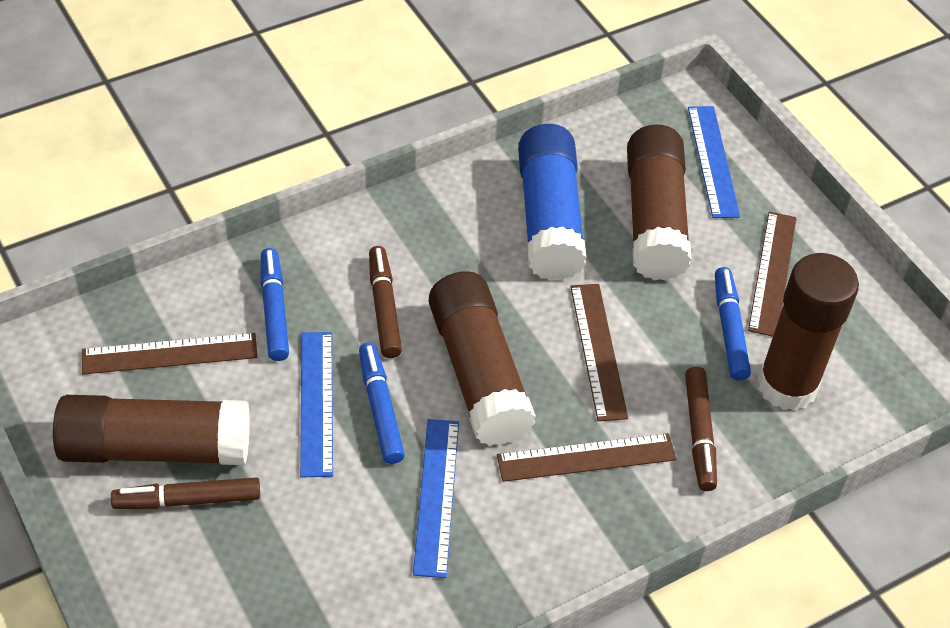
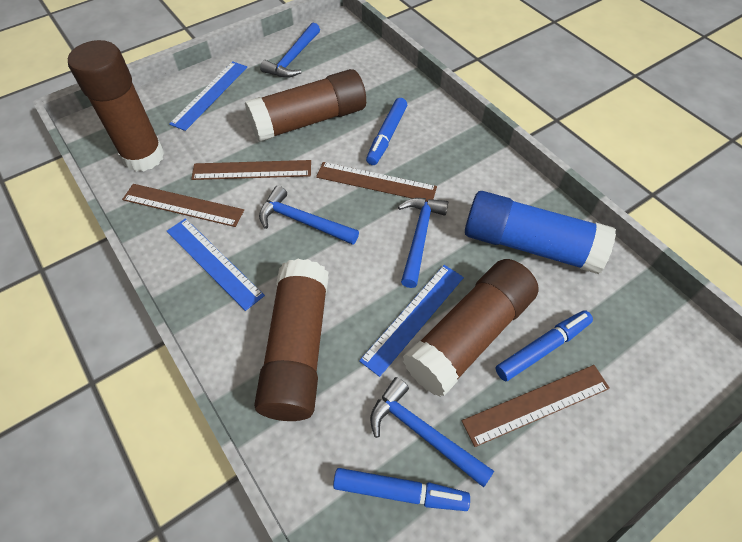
blue hammer: none = 0 -> [259,186,359,245] [260,23,320,78] [370,377,494,488] [398,198,448,288] = 4
brown marker: [111,477,260,509] [369,246,402,358] [685,367,717,491] = 3 -> none = 0

